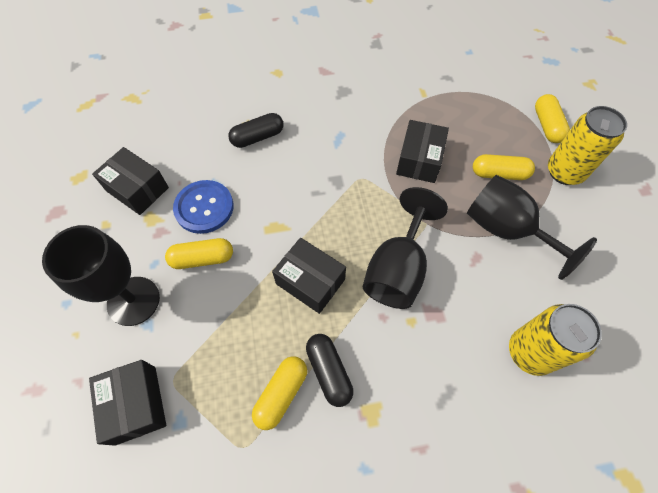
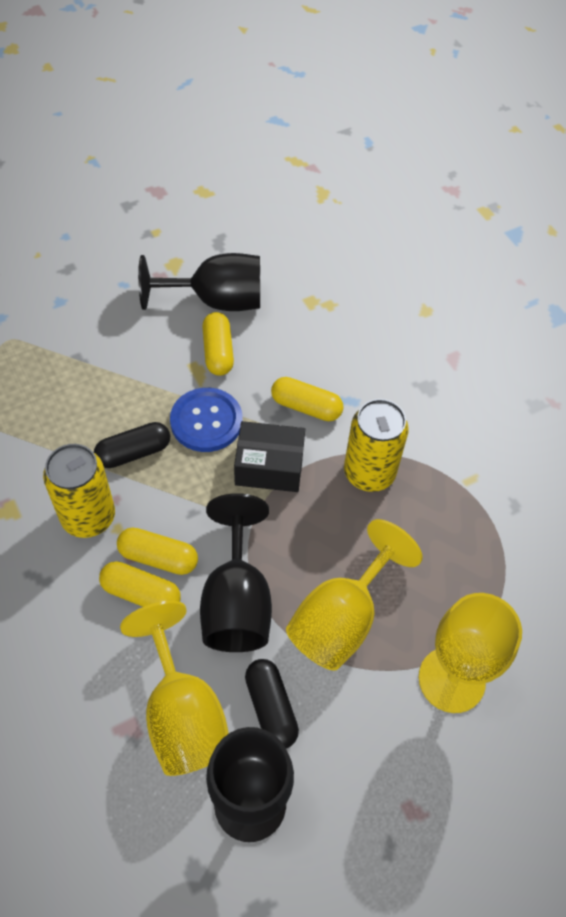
black box: [89,360,166,446] [92,147,169,215] [272,237,346,314] [396,120,449,183] = 4 -> [234,421,305,492] = 1
yellow goblet: none = 0 -> [120,601,229,776] [286,519,423,671] [419,593,522,713] = 3

